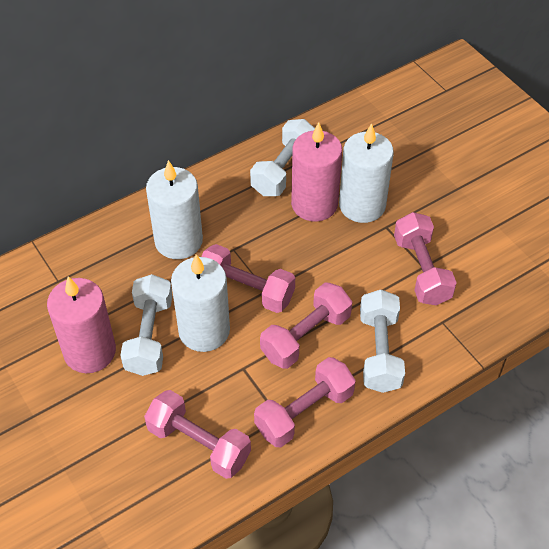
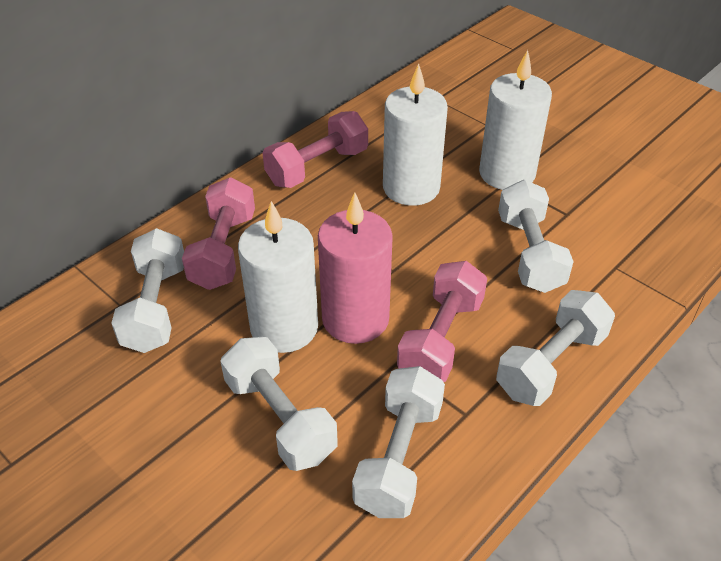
pink candle: [47,276,116,373] [291,122,342,222] = 2 -> [318,193,393,344] = 1
pink dumbbell: [144,390,251,479] [201,244,295,313] [254,357,356,447] [260,282,352,369] [394,212,457,305] = 5 -> [182,177,255,290] [263,111,368,188] [397,261,487,382] = 3
white dumbbell: [120,274,172,376] [250,119,315,196] [360,290,405,393] = 3 -> [111,228,184,353] [220,337,337,471] [352,366,445,518] [496,290,615,406] [498,180,574,293] = 5

